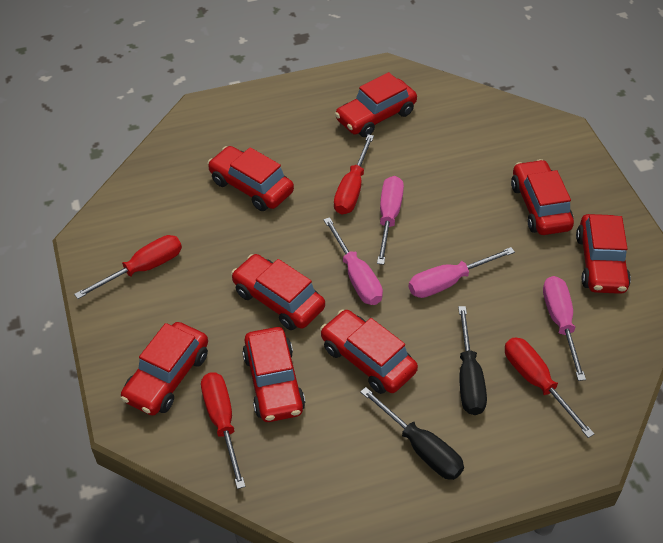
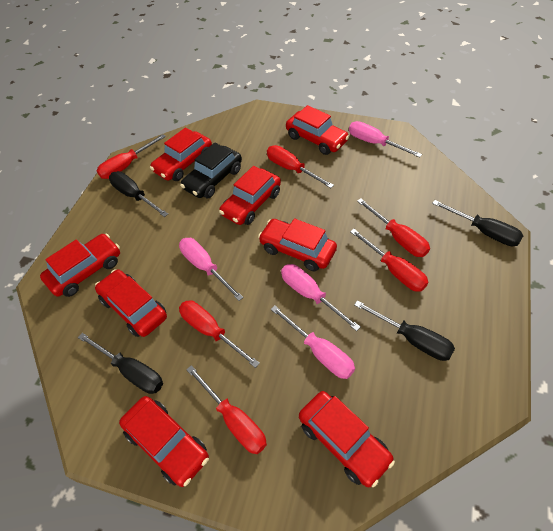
black car: none = 0 -> [180,143,242,198] = 1
black screwdriver: [360,387,464,480] [458,306,487,415] = 2 -> [78,333,163,394] [109,171,168,217] [354,300,455,361] [432,200,523,246] = 4
red screwdriver: [74,235,182,299] [201,372,246,489] [334,134,374,215] [505,337,594,438] = 4 -> [97,134,166,179] [179,300,260,368] [186,365,267,454] [267,145,334,188] [350,229,428,292] [357,198,430,257] = 6

